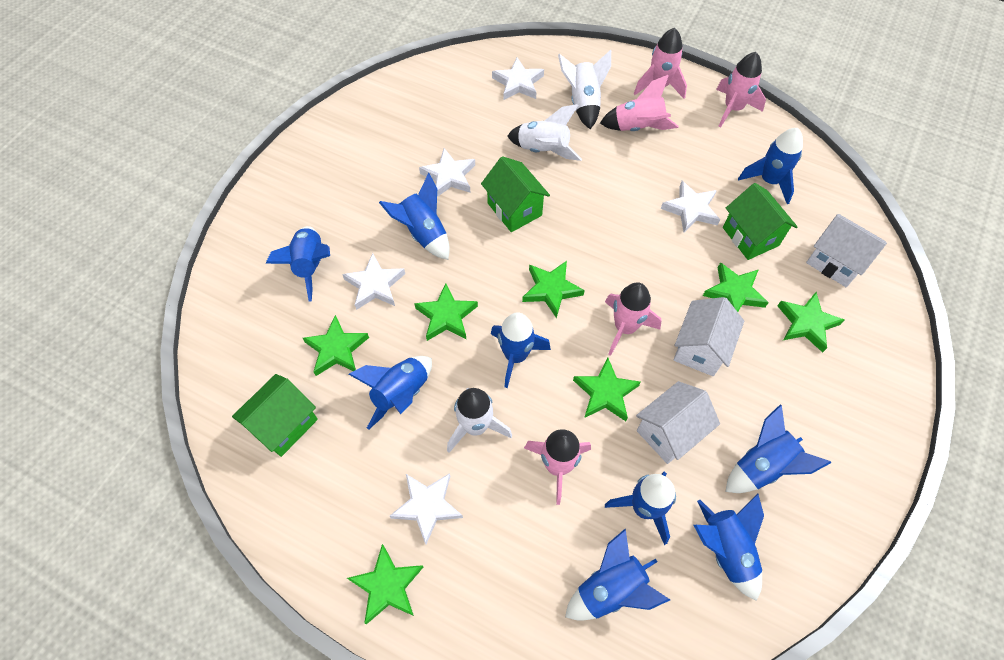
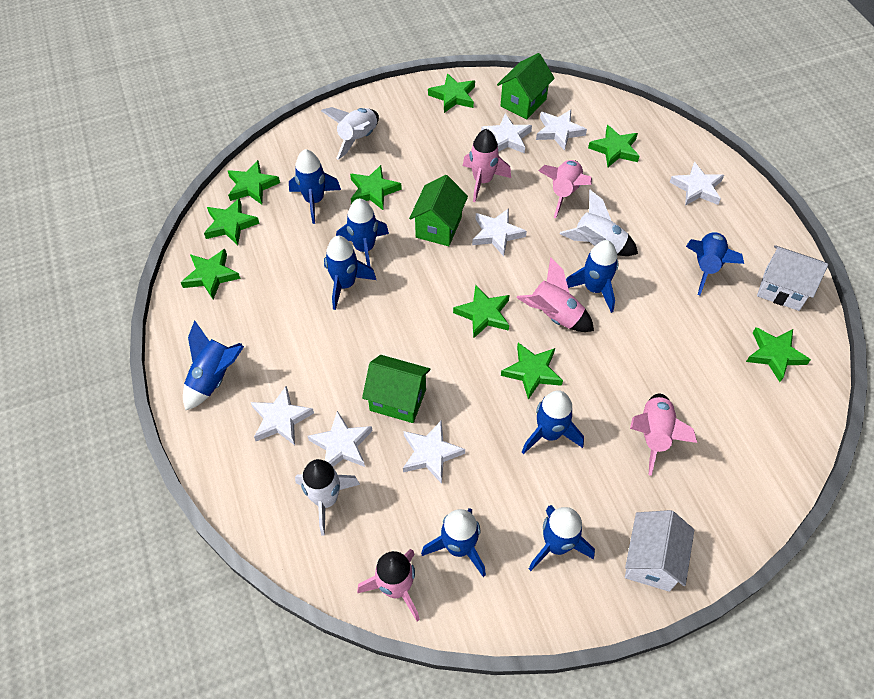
green star: [303,315,369,376] [347,544,423,624] [414,283,478,341] [522,261,585,318] [573,358,641,421] [703,262,769,312] [777,292,844,352] = 7 -> [181,249,241,299] [204,198,260,245] [228,160,280,205] [350,165,402,210] [428,73,475,113] [453,285,510,339] [501,343,563,400] [588,125,640,167] [746,327,811,382] = 9
white house: [636,381,720,464] [673,297,744,376] [806,214,887,287] = 3 -> [625,510,694,592] [757,245,828,311] = 2
white star: [342,253,405,310] [390,473,463,544] [419,148,475,197] [492,58,544,100] [661,181,720,233] = 5 -> [251,386,314,445] [308,411,372,467] [403,421,465,484] [472,208,527,256] [481,114,532,154] [536,110,587,151] [670,162,724,206] = 7

